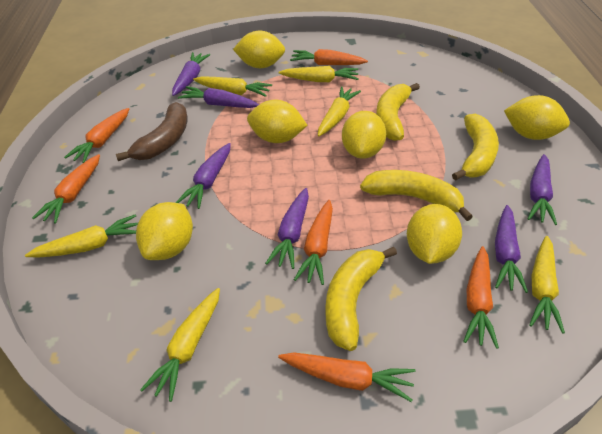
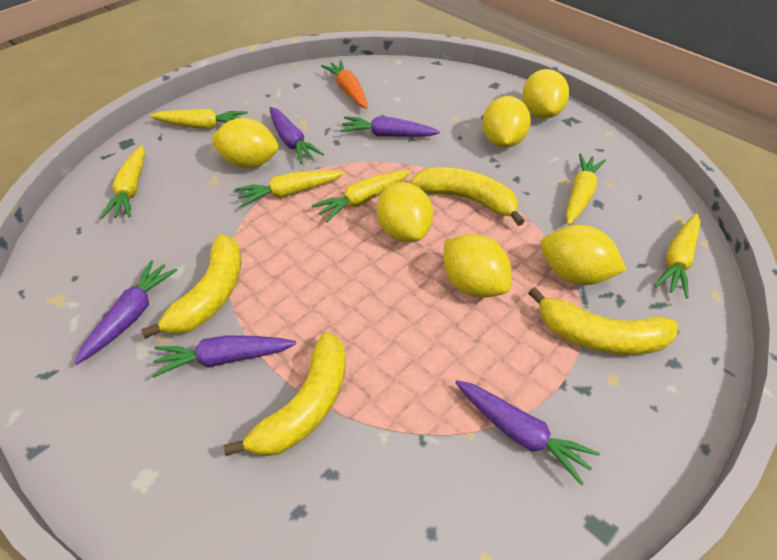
brown banana: [116,102,187,161] = 1 -> none = 0
orange carrot: [32,154,100,223] [64,108,129,163] [278,352,415,402] [290,49,368,65] [294,200,333,285] [463,246,499,349] = 6 -> [321,60,368,109] = 1
purple carrot: [172,52,210,96] [176,143,231,209] [178,86,259,108] [265,188,309,269] [495,205,528,293] [528,154,557,225] = 6 -> [75,260,178,364] [152,335,296,377] [270,107,324,164] [340,116,440,137] [455,380,600,486] = 5

